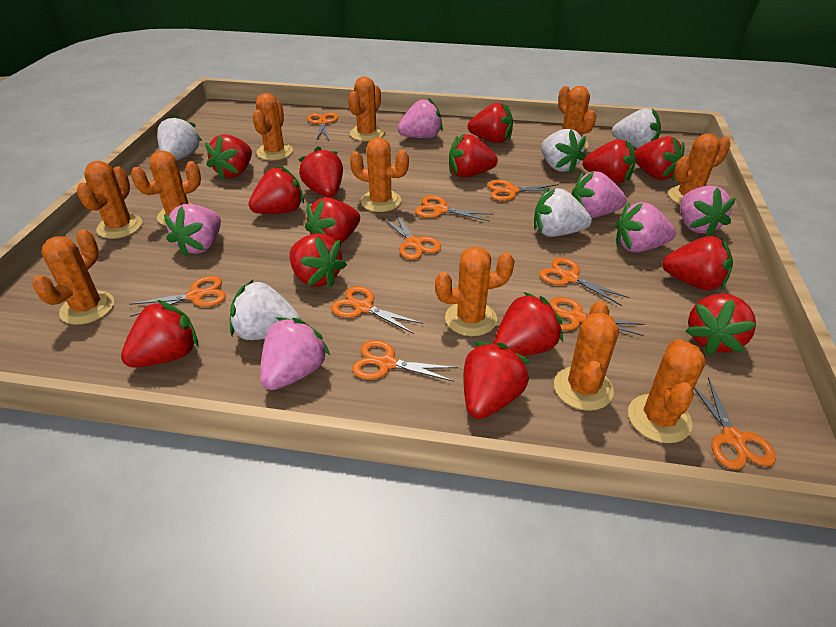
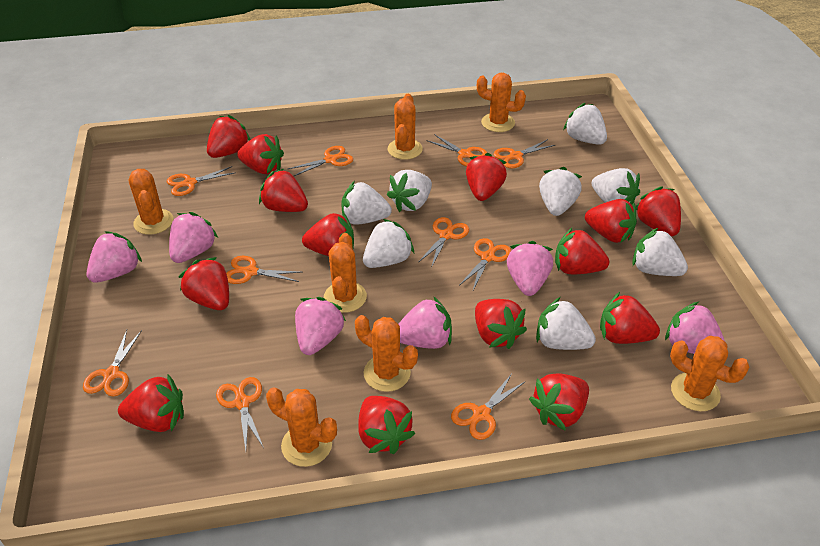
orange cactus: [33,229,114,325] [76,161,142,239] [131,150,201,226] [253,93,293,161] [348,77,384,141] [350,138,409,212] [435,247,515,336] [554,301,619,411] [558,86,596,150] [628,339,706,443] [668,133,730,204] = 11 -> [128,169,173,235] [266,388,337,467] [324,233,367,313] [355,315,418,392] [388,94,423,160] [477,73,526,132] [670,336,749,411] = 7
white strawberry: [157,114,202,160] [230,279,301,340] [534,188,592,237] [541,129,586,173] [612,108,661,148] = 5 -> [342,181,392,225] [363,219,414,268] [387,170,432,212] [536,297,596,350] [539,167,582,216] [563,103,607,145] [591,168,640,205] [632,228,688,276] = 8

